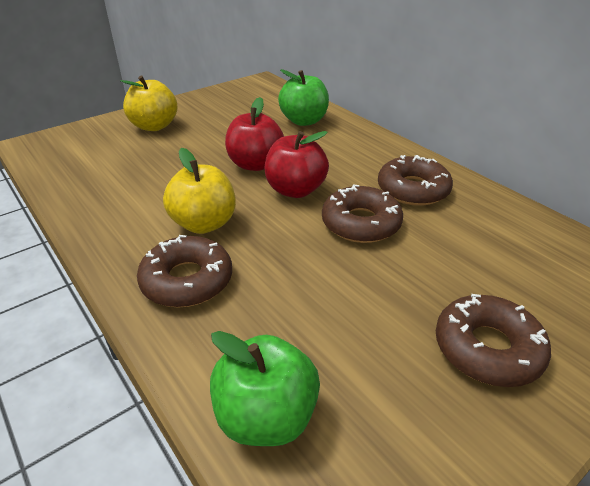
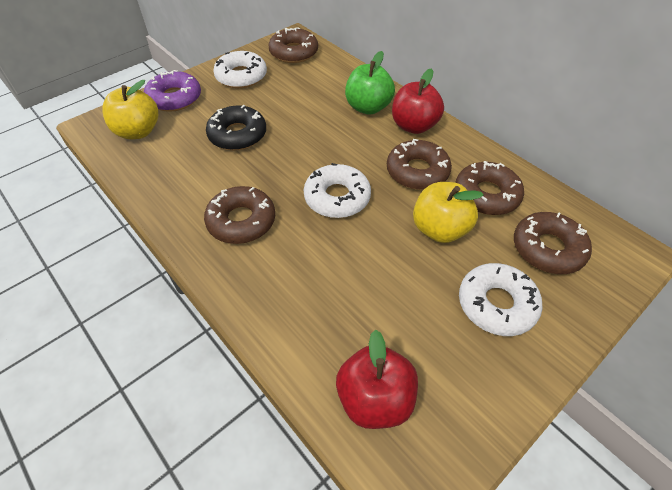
black donut: none = 0 -> [206,105,266,150] = 1
brown donut: [137,235,232,307] [322,184,403,243] [378,155,453,206] [436,294,551,387] = 4 -> [204,186,275,244] [268,27,318,63] [387,139,452,190] [455,161,524,215] [514,212,592,274] = 5
green apple: [210,331,320,446] [278,69,329,126] = 2 -> [345,51,395,115] = 1
purple donut: none = 0 -> [144,70,201,112] = 1
white donut: none = 0 -> [213,51,267,88] [304,163,371,218] [459,263,542,336] = 3

